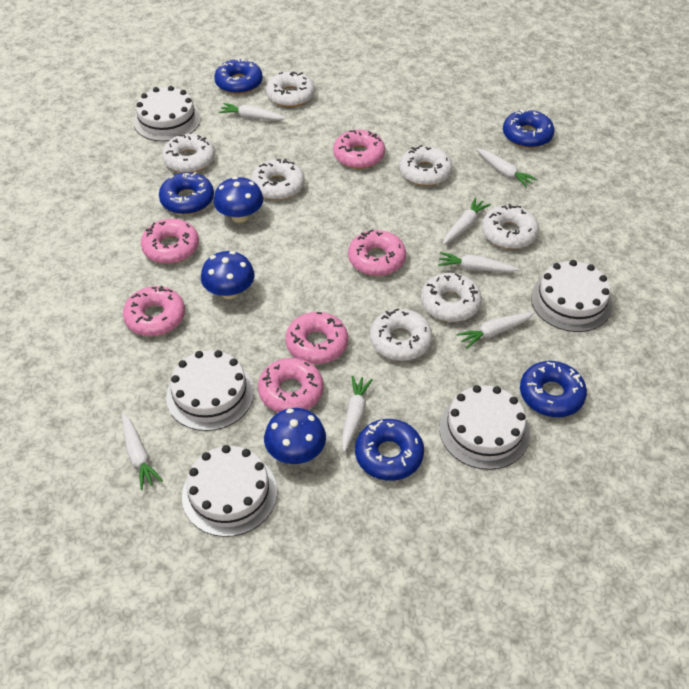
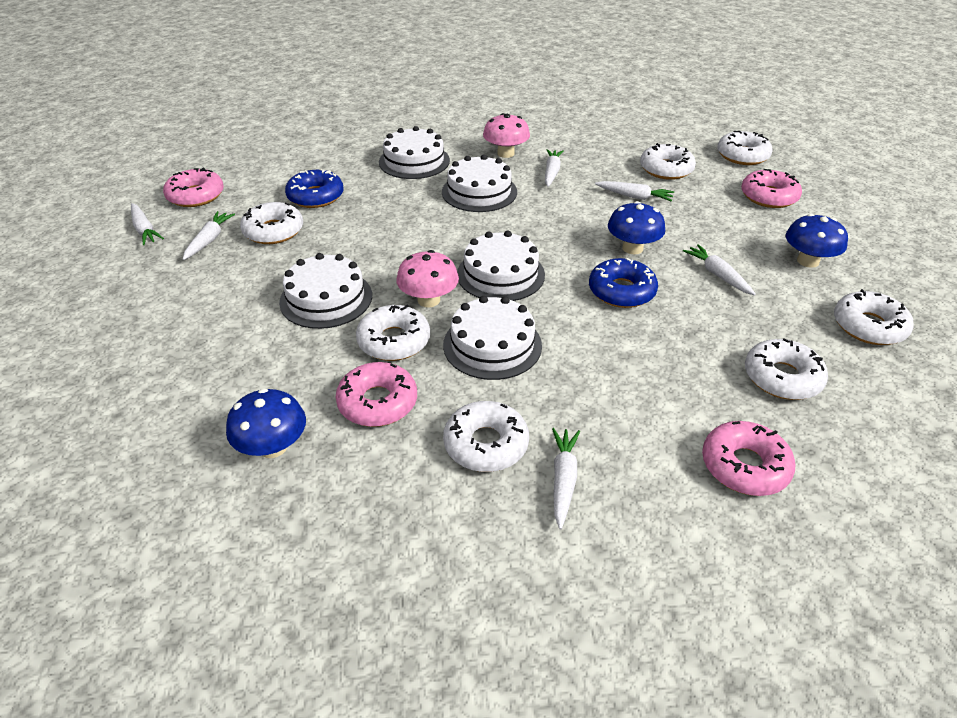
blue donut: [159,172,214,214] [214,58,263,94] [355,419,424,481] [503,109,555,148] [520,361,587,417] = 5 -> [285,169,344,208] [589,258,658,308] = 2
pink donut: [123,286,185,336] [141,219,199,264] [258,358,324,412] [285,312,348,364] [333,130,385,169] [348,229,406,276] = 6 -> [163,167,224,207] [336,362,417,427] [702,421,795,496] [741,169,802,208] = 4
pink mushroom: none = 0 -> [396,250,459,307] [483,113,530,158] = 2
white carrot: [122,413,163,490] [219,103,287,120] [342,376,373,452] [438,252,519,272] [443,197,491,245] [457,312,535,348] [476,149,537,188] = 7 -> [131,203,164,245] [183,211,235,260] [545,149,564,187] [552,428,580,529] [595,181,674,201] [683,244,756,295] = 6

